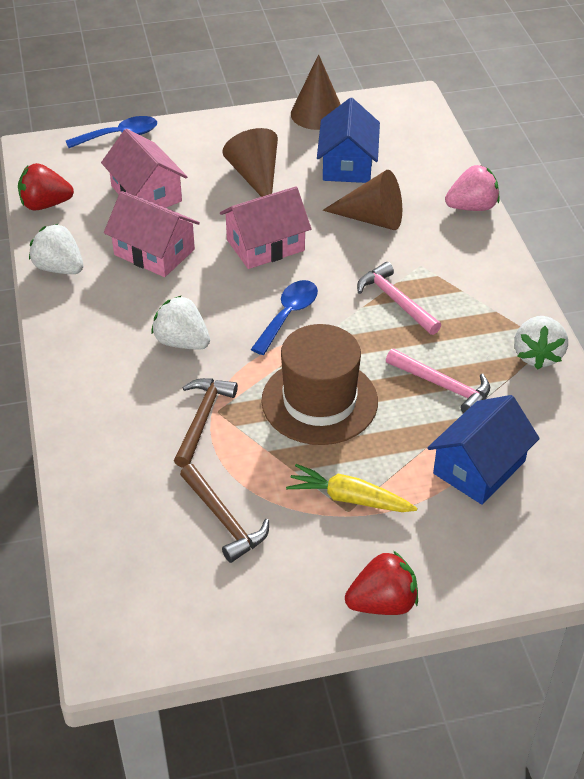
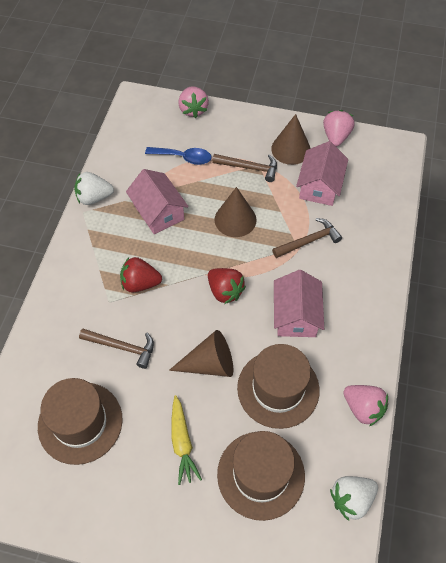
blue house: [317,98,380,183] [427,395,540,505] = 2 -> none = 0
blue spoon: [66,116,157,148] [251,280,318,355] = 2 -> [145,147,211,165] = 1
brown hammer: [174,378,238,468] [180,464,269,563] = 2 -> [79,328,154,369] [212,154,277,182] [272,218,342,258] = 3
brown hat: [261,324,378,445] = 1 -> [38,378,123,465] [217,431,305,521] [237,344,320,429] = 3
pink hammer: [357,262,441,335] [386,349,490,413] = 2 -> none = 0
pink strawberry: [445,165,500,211] = 1 -> [178,86,209,118] [323,110,355,147] [343,385,388,426] = 3
white strawberry: [29,224,83,274] [151,295,210,350] [514,316,568,370] = 3 -> [74,172,114,205] [330,476,378,521] = 2

